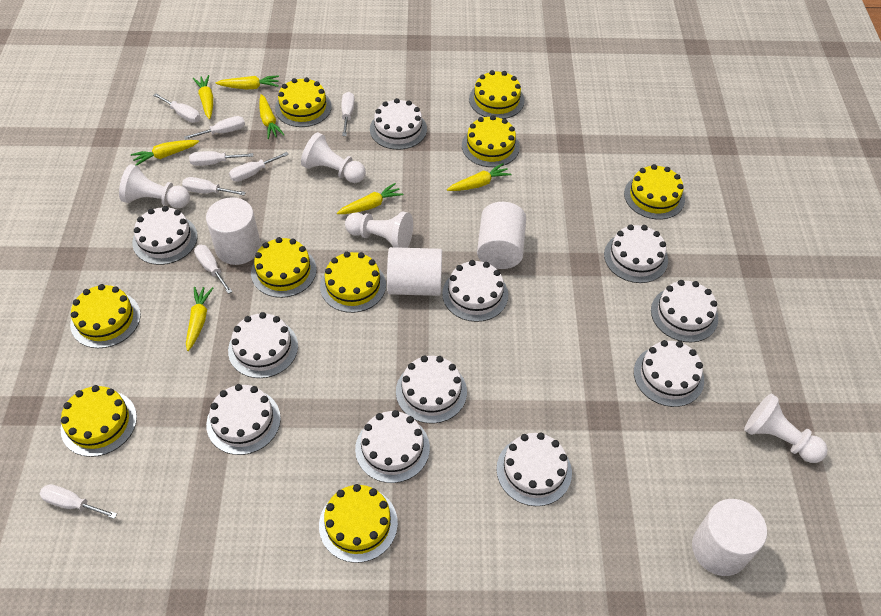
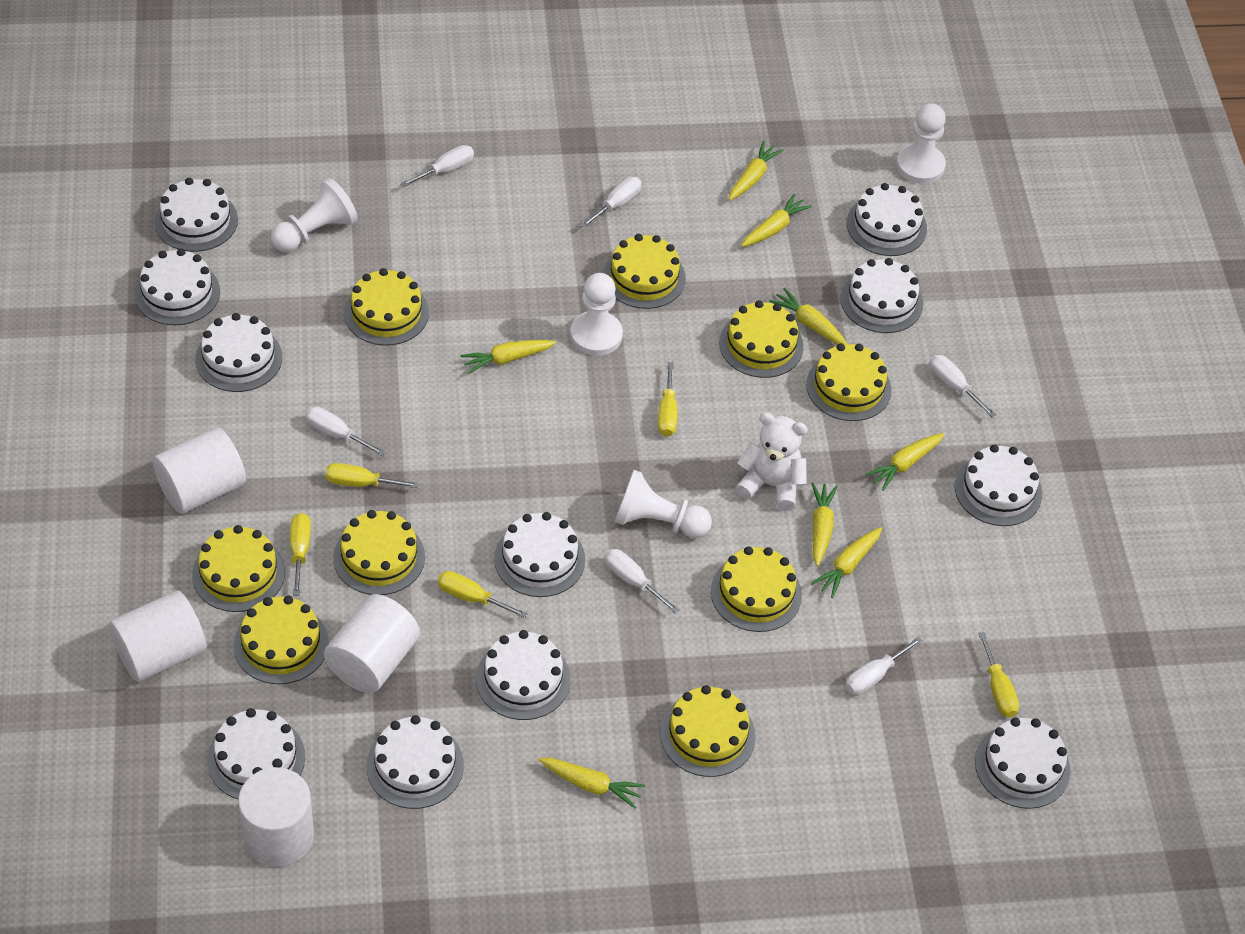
white screwdriver: [40,484,117,519] [153,93,201,123] [182,177,246,195] [184,116,245,140] [189,151,253,166] [194,245,232,294] [229,152,289,182] [341,92,355,136] = 8 -> [305,407,386,456] [400,145,474,187] [580,177,641,228] [604,549,680,614] [845,636,923,695] [929,355,996,417] = 6
white teddy bear: none = 0 -> [735,412,808,511] = 1
yellow carrot: [131,140,199,166] [186,287,213,351] [193,75,213,119] [216,75,279,89] [259,94,284,139] [337,183,403,214] [447,163,512,191] = 7 -> [460,340,556,374] [539,758,645,809] [729,141,784,200] [741,194,812,247] [769,288,847,345] [811,483,838,566] [811,527,882,598] [865,433,944,491] = 8
yellow screwdriver: none = 0 -> [290,513,311,596] [325,463,420,488] [438,571,528,619] [658,362,677,437] [978,632,1019,718] = 5

